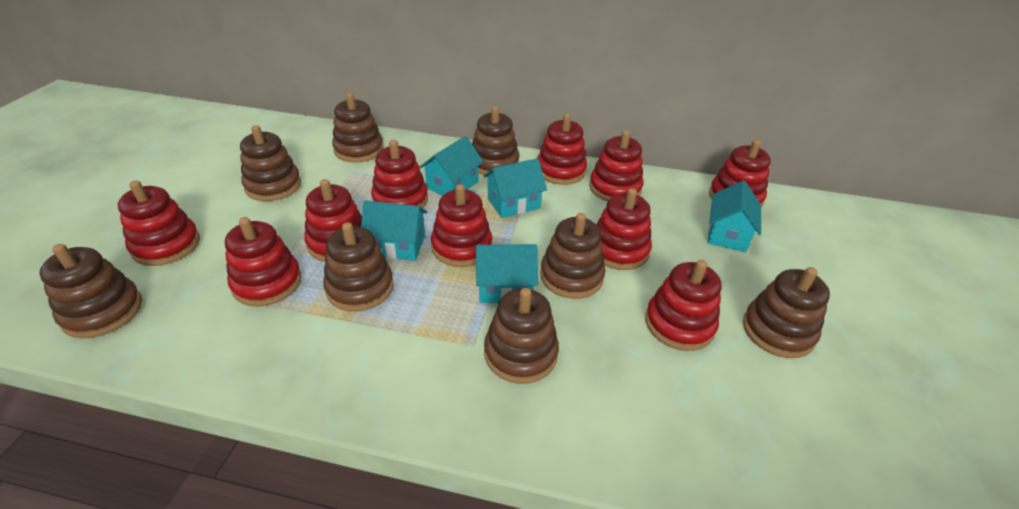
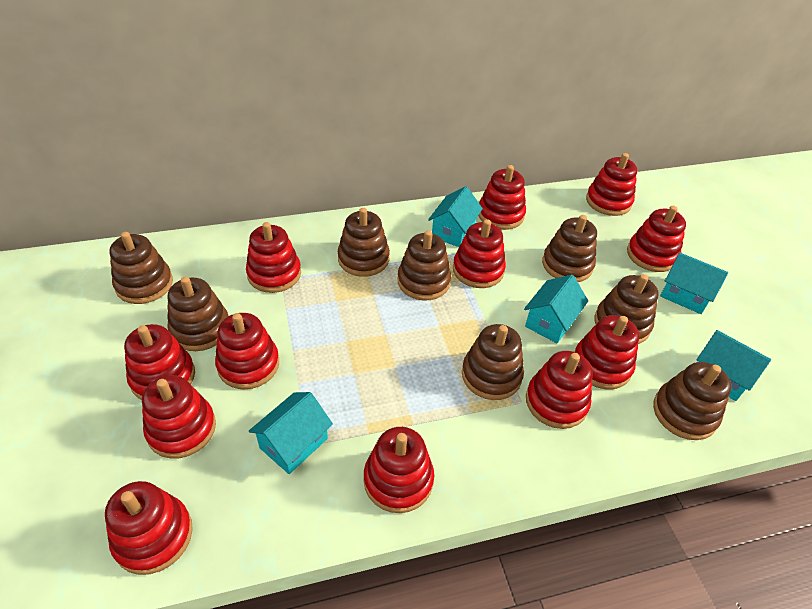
red stacking toy: [118,181,200,266] [225,217,302,307] [304,179,362,262] [371,140,428,208] [431,184,492,267] [537,114,587,185] [589,130,644,201] [597,188,652,270] [645,260,722,351] [709,140,771,207] = 10 -> [105,481,193,575] [124,324,195,400] [142,375,216,459] [215,313,279,390] [246,222,301,293] [364,427,434,513] [453,219,506,288] [478,165,526,230] [526,351,593,429] [575,315,639,389] [586,153,637,216] [627,206,686,272] = 12

